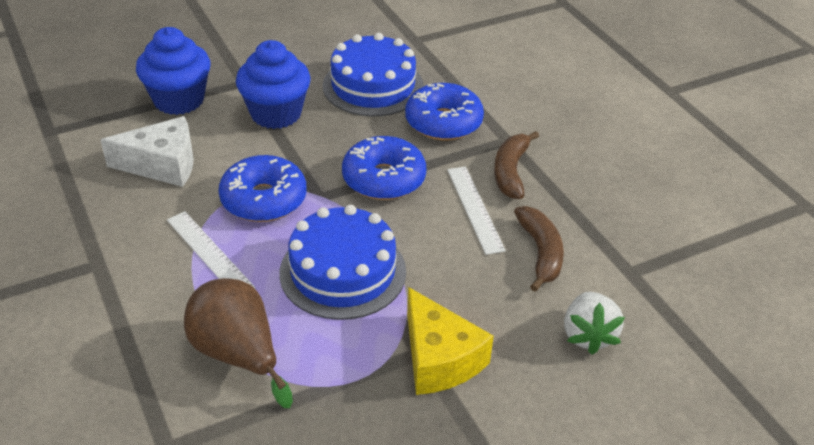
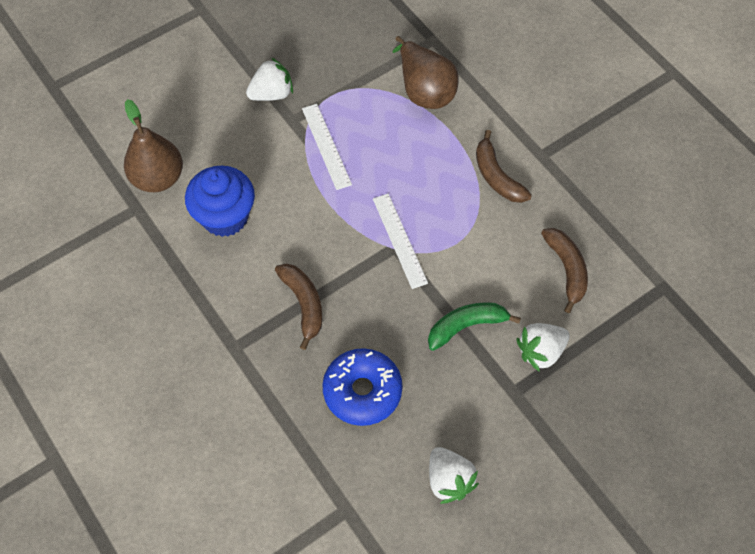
blue cake: [279,205,406,320] [323,33,424,116] = 2 -> none = 0
blue cupcake: [136,27,210,115] [236,40,311,129] = 2 -> [185,166,255,237] = 1
blue donut: [219,155,307,222] [342,136,426,200] [405,83,484,140] = 3 -> [322,348,403,426] = 1
brown banana: [494,131,539,199] [514,206,564,292] = 2 -> [275,263,322,350] [476,130,532,203] [541,228,588,313] = 3
brown pear: [184,278,293,408] = 1 -> [124,99,183,192] [392,36,458,109] = 2
green banana: none = 0 -> [428,302,521,351] = 1
white cheese: [101,116,194,187] = 1 -> none = 0
white strawberry: [564,292,625,355] = 1 -> [246,57,293,101] [429,447,479,504] [516,323,570,372] = 3
yellow cheese: [407,287,494,395] = 1 -> none = 0

